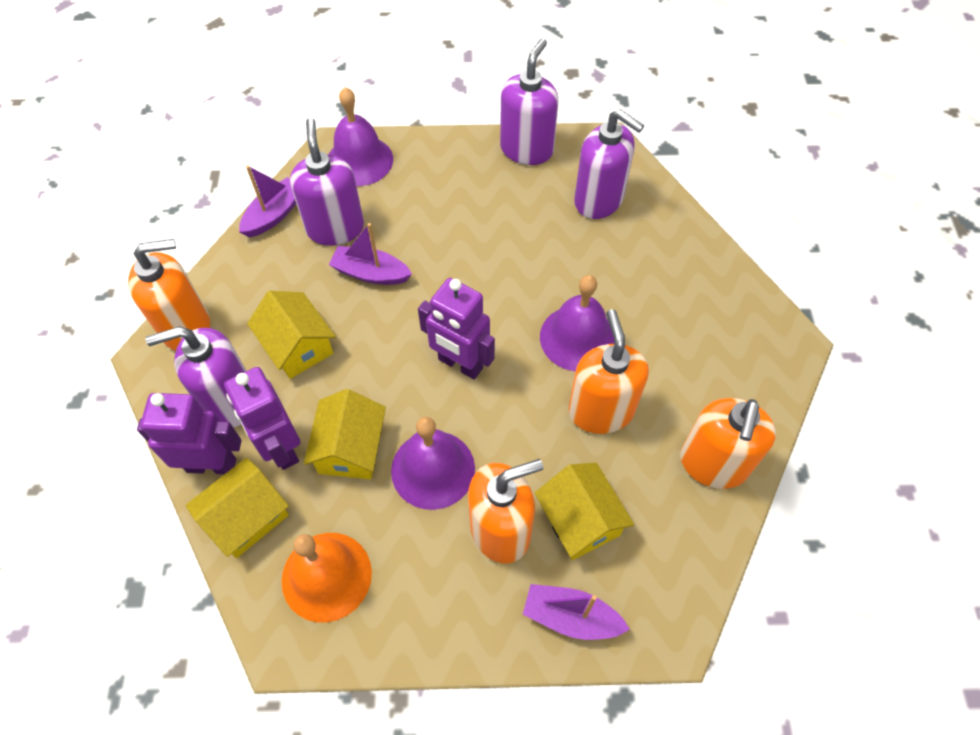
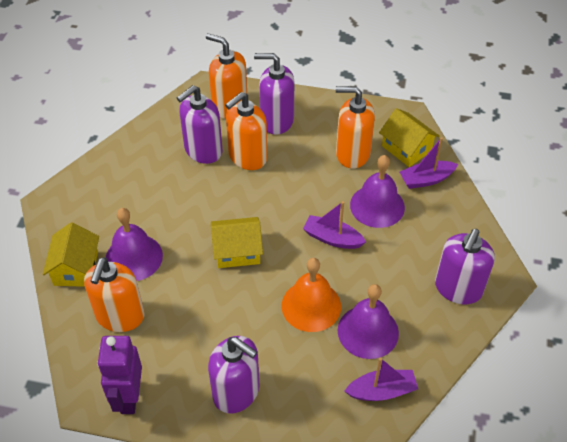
purple robot: [137,393,242,474] [224,367,301,470] [418,278,495,379] = 3 -> [98,336,142,414] = 1
yellow house: [186,458,289,558] [247,291,336,379] [304,389,386,479] [535,463,634,560] = 4 -> [43,223,99,287] [211,217,263,268] [379,108,440,167] = 3

